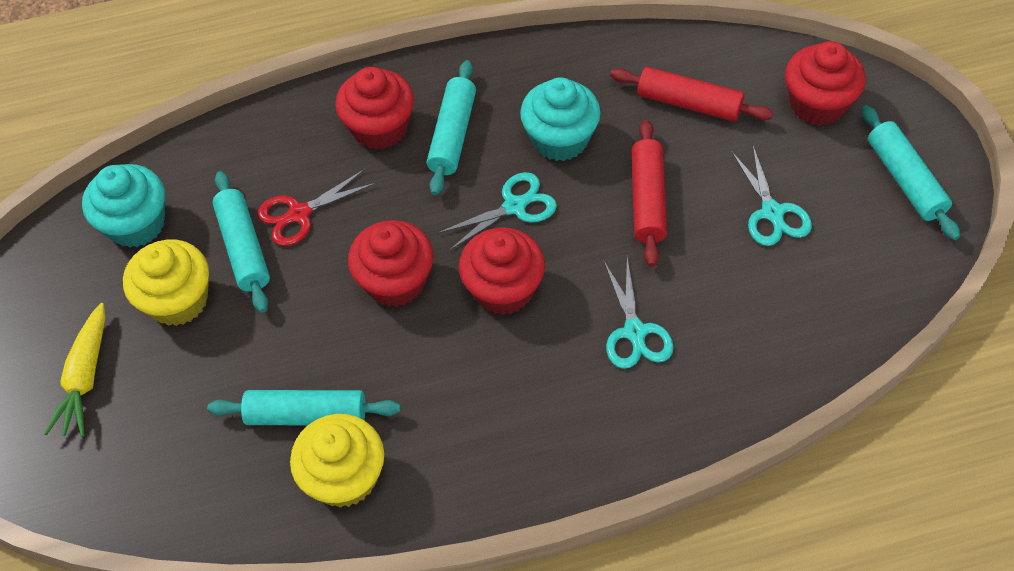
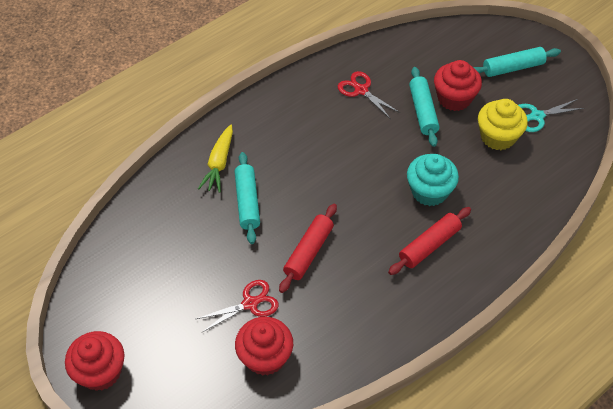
red cupcake: [335,67,414,150] [348,220,433,307] [459,227,545,315] [785,41,866,126] = 4 -> [65,331,124,391] [235,317,293,376] [434,60,482,111] = 3
red scissors: [258,169,376,246] = 1 -> [196,280,279,332] [338,71,400,119] = 2
turquoise cupcake: [82,164,165,248] [520,77,601,161] = 2 -> [407,154,459,206] = 1
turquoise rolling pin: [207,390,401,425] [212,171,270,313] [427,60,476,195] [862,105,960,240] = 4 -> [235,152,260,244] [409,67,439,147] [473,47,561,77] = 3
turquoise scissors: [437,172,557,251] [604,257,674,369] [731,146,812,246] = 3 -> [518,99,584,132] = 1
yellow cupcake: [123,239,209,326] [290,414,384,508] = 2 -> [478,99,528,150] = 1

